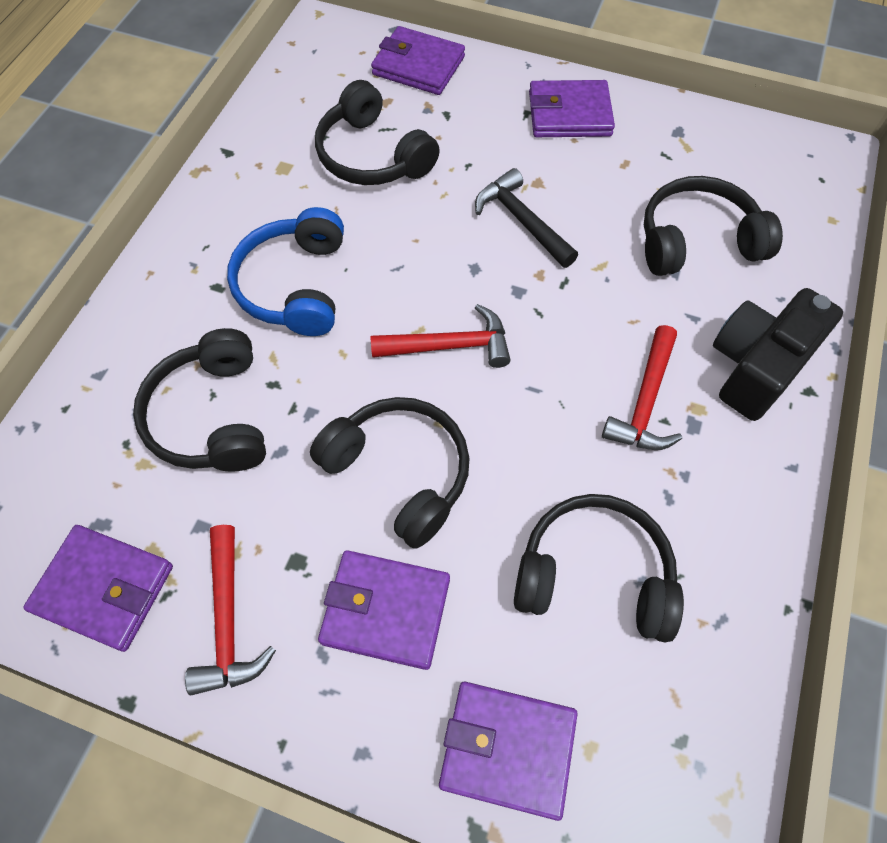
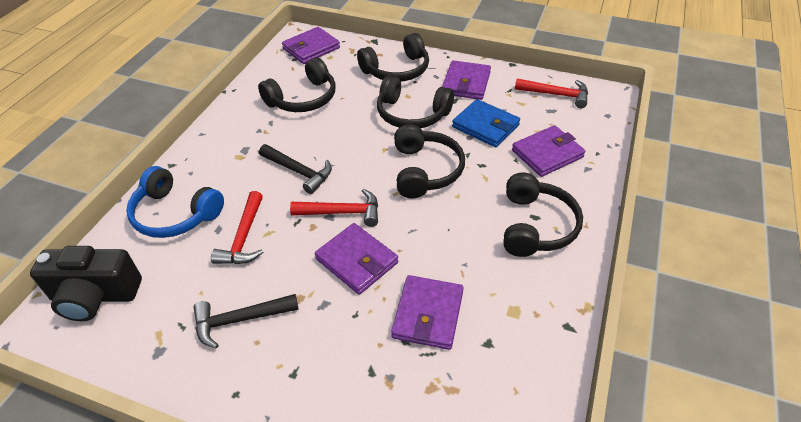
black hammer: [475,168,578,268] = 1 -> [193,294,299,348] [259,144,332,194] = 2
blue wallet: none = 0 -> [452,99,520,147] = 1

